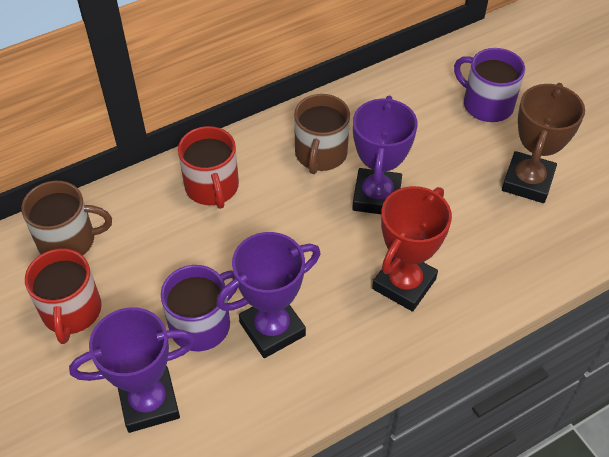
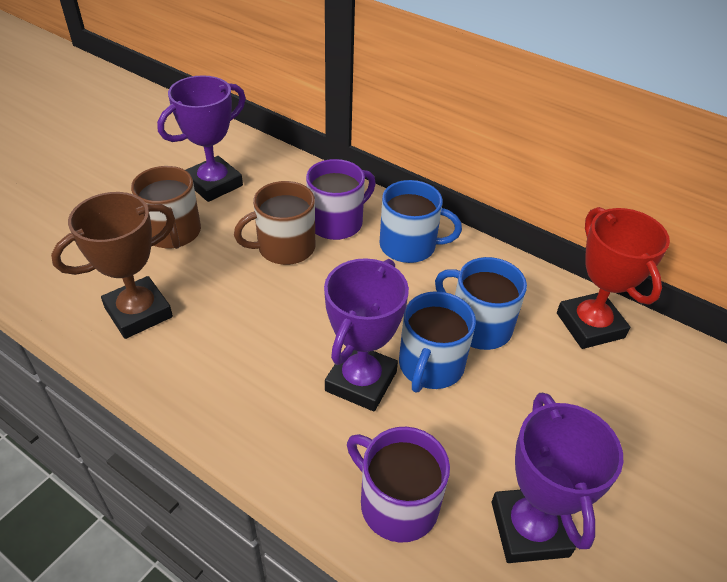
blue mug: none = 0 -> [379,180,462,263] [399,291,476,392] [435,257,527,350] = 3
red mug: [25,249,102,344] [178,126,239,209] = 2 -> none = 0

